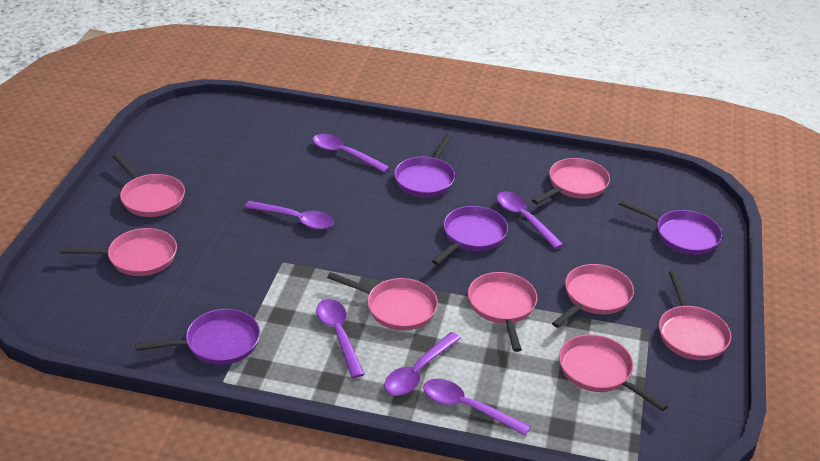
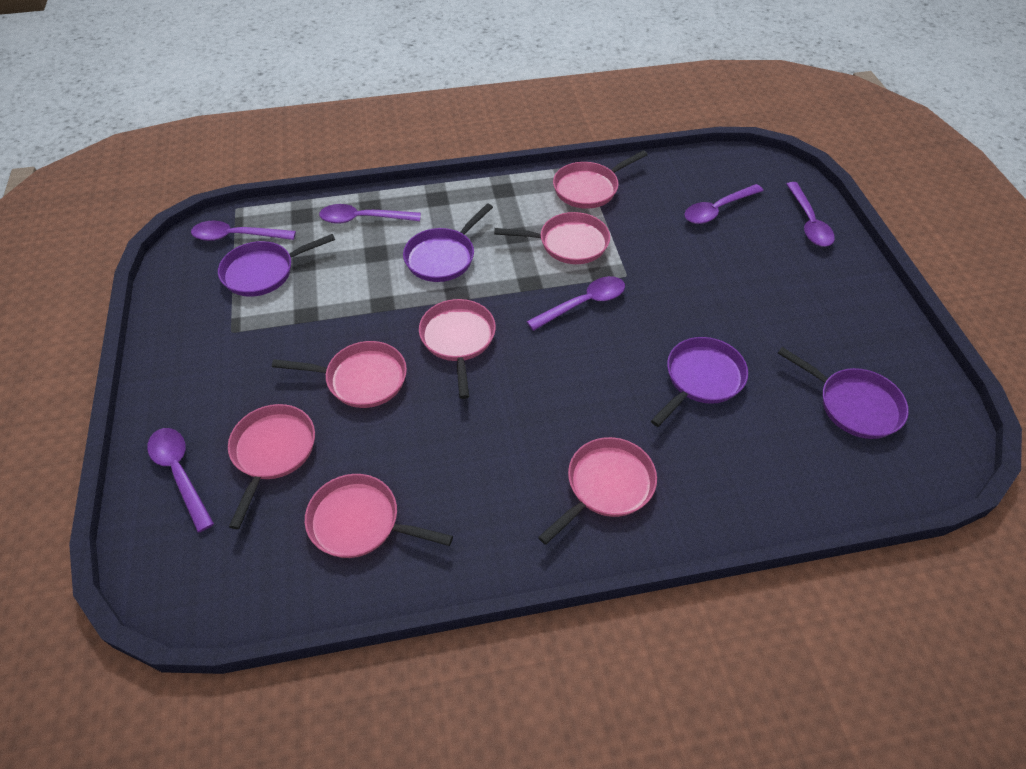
pink pan: [60,228,177,276] [113,154,185,217] [327,272,438,331] [468,272,537,352] [532,158,610,204] [552,264,634,328] [559,334,668,411] [659,271,731,360] = 8 -> [228,404,315,529] [272,341,407,408] [305,474,453,558] [419,299,496,399] [494,212,610,264] [538,437,657,545] [553,150,648,209] = 7

